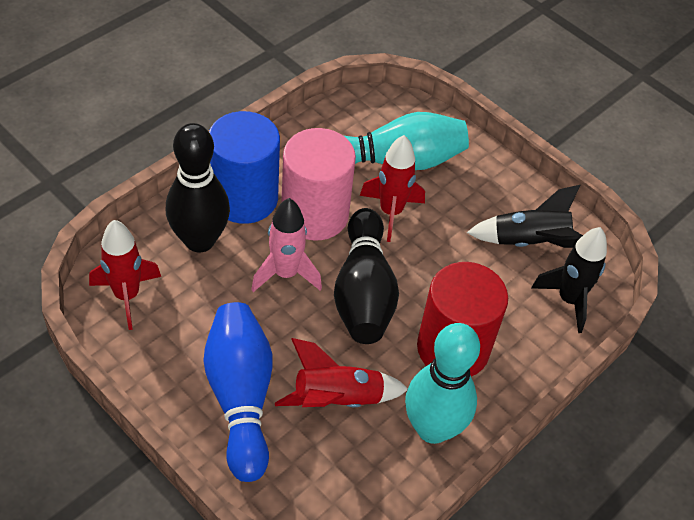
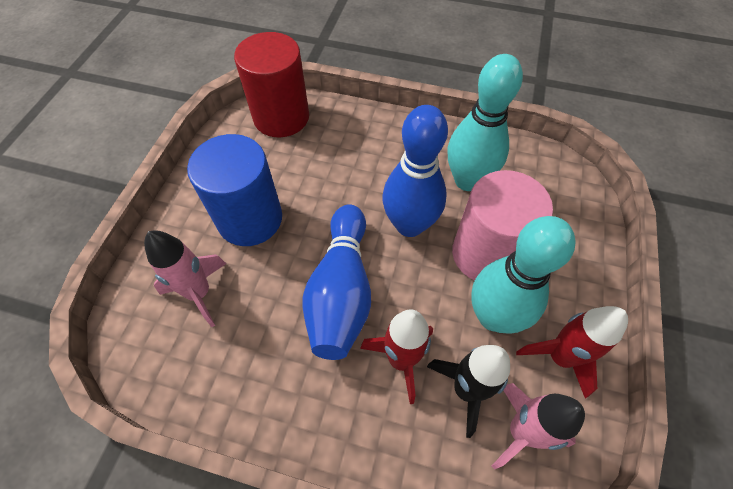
black bowling pin: [166,123,230,253] [334,208,399,344] = 2 -> none = 0
black rocket: [467,185,583,248] [531,227,607,333] = 2 -> [427,345,510,438] = 1
blue bowling pin: [204,302,273,482] = 1 -> [303,204,371,360] [382,105,448,237] = 2
pink rocket: [251,198,322,292] = 1 -> [144,230,226,327] [491,383,585,470] = 2
red rocket: [89,220,161,330] [275,338,408,407] [360,135,425,242] = 3 -> [360,309,433,404] [516,306,628,398] = 2

